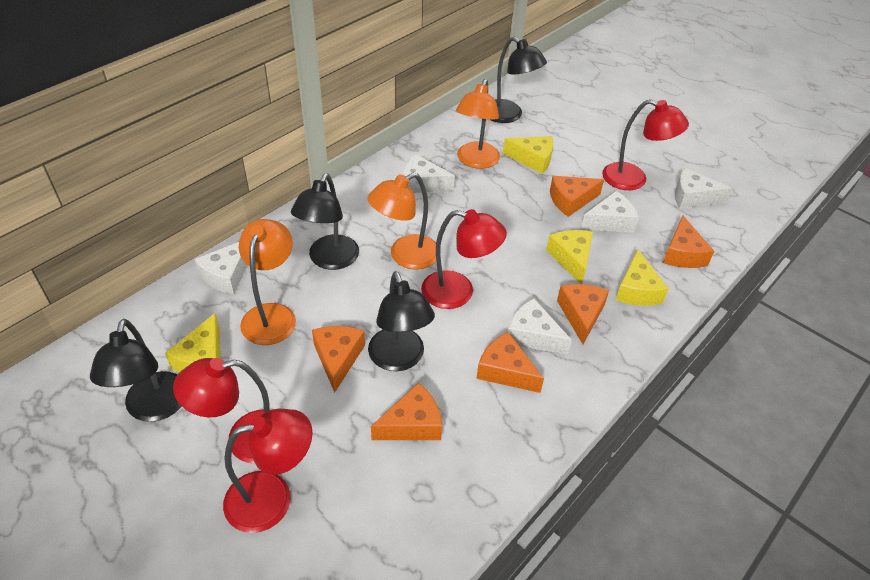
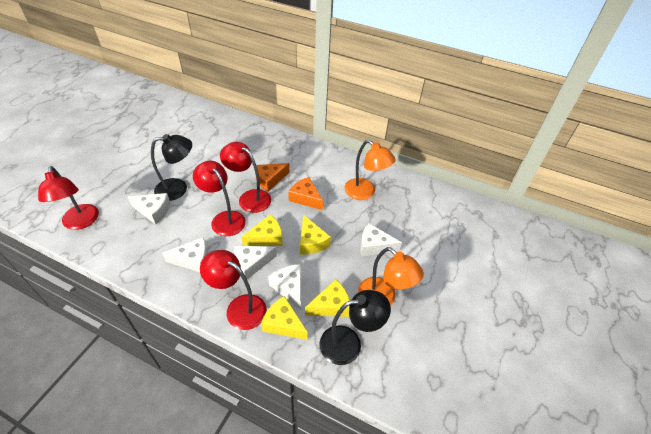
black lamp: [90,319,182,422] [291,173,359,270] [368,271,435,371] [489,37,547,123] = 4 -> [151,134,192,201] [319,290,391,365] = 2
orange cheese: [312,326,365,393] [371,383,442,440] [476,332,544,393] [550,176,604,217] [557,284,609,344] [663,216,714,268] = 6 -> [255,163,289,192] [288,177,323,210] = 2
orange lamp: [239,219,296,345] [368,173,436,269] [456,79,500,169] = 3 -> [344,140,396,200] [358,247,424,306] = 2

